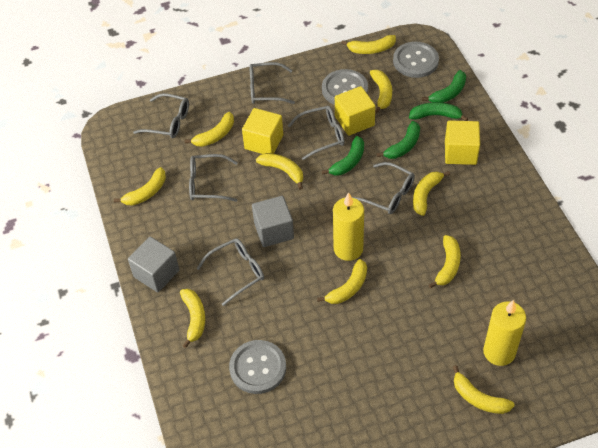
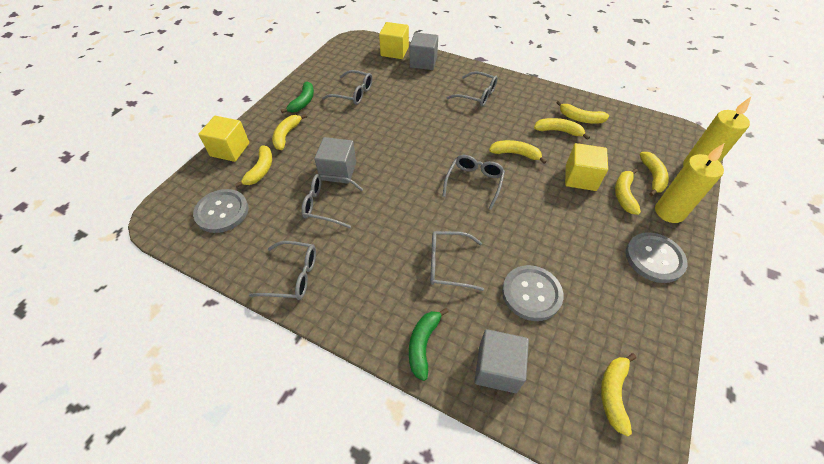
green banana: [322,136,364,176] [376,121,420,159] [409,102,468,121] [422,70,466,103] = 4 -> [281,82,314,113] [409,308,449,381] = 2
grey cube: [128,237,179,293] [252,196,294,247] = 2 -> [314,137,356,184] [410,32,438,70] [474,329,529,393] = 3
yellow banana: [114,167,166,206] [180,289,205,348] [185,112,234,147] [256,153,303,190] [317,259,367,304] [342,35,396,54] [370,70,392,113] [413,171,450,216] [429,235,461,288] [453,365,515,414] = 10 -> [235,145,272,188] [272,114,307,150] [489,140,547,164] [534,118,590,140] [556,101,609,124] [601,353,636,436] [615,169,641,215] [640,152,669,196] = 8

